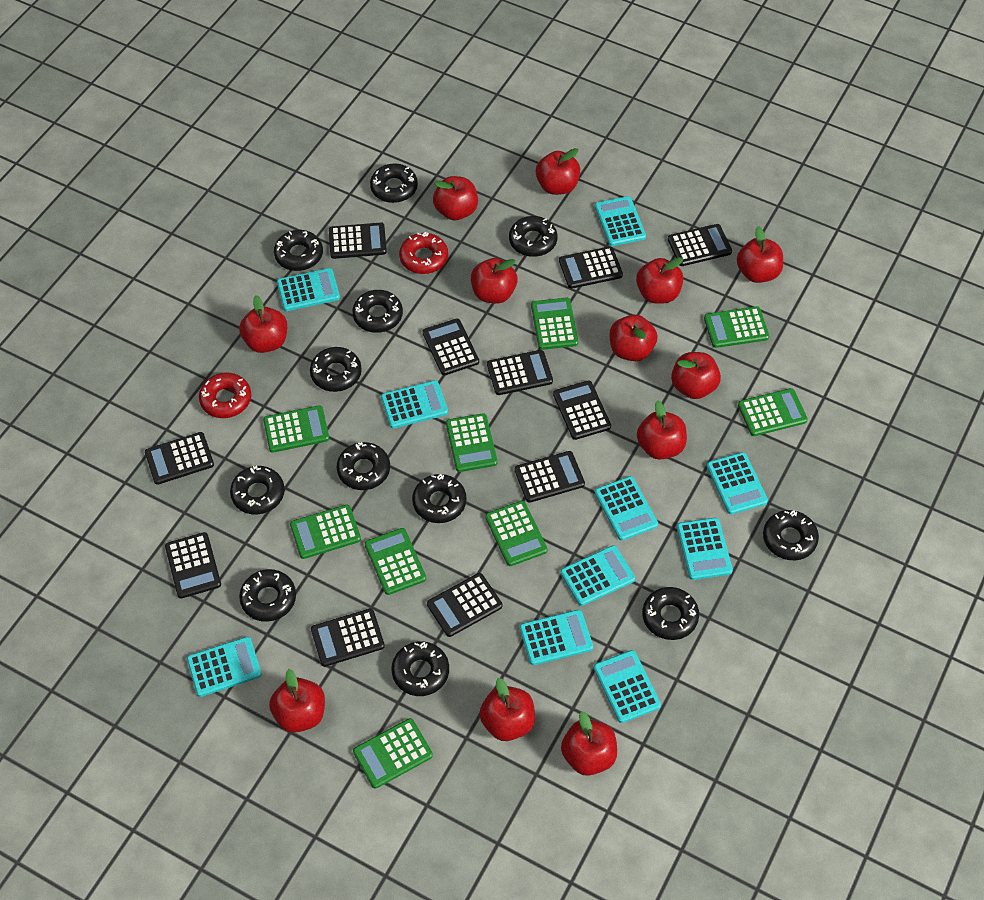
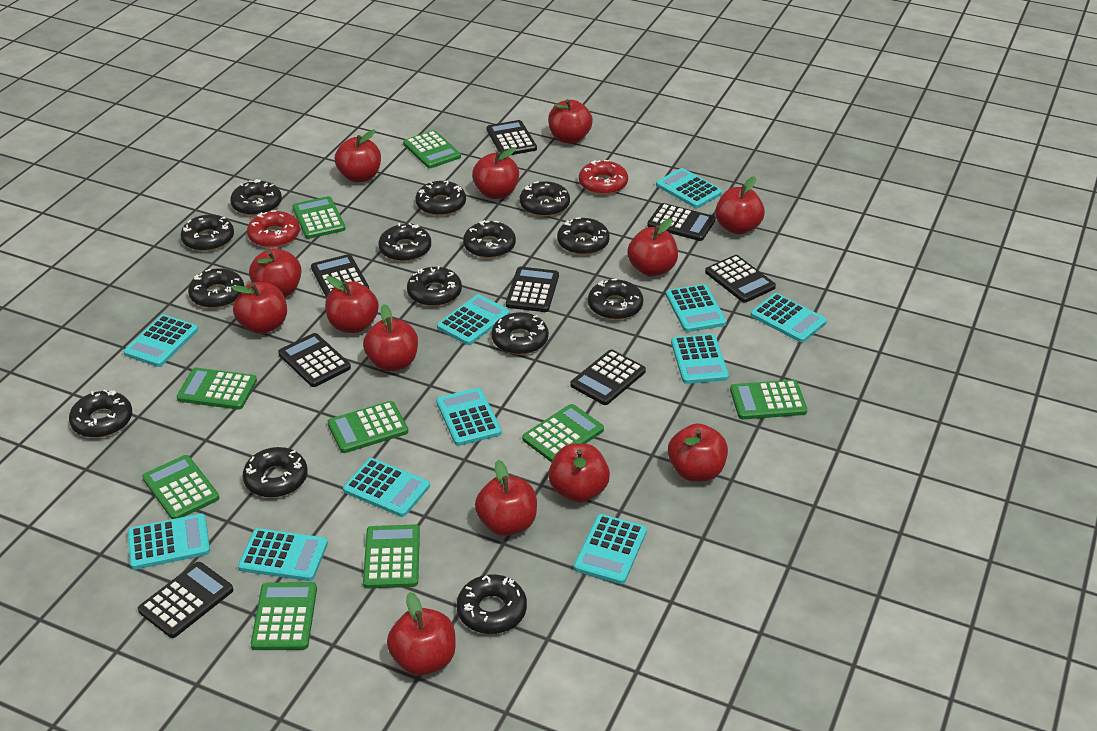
black calculator: [145,432,214,485] [165,532,221,598] [311,609,385,667] [329,223,387,259] [422,319,479,376] [427,573,502,637] [487,350,553,395] [515,451,585,503] [553,380,611,440] [559,246,623,289] [668,224,732,266] = 11 -> [138,562,233,638] [278,333,351,387] [311,254,369,298] [487,120,537,155] [506,267,559,312] [570,350,646,405] [647,203,715,241] [705,255,776,303] = 8
black donut: [230,466,285,514] [239,569,296,622] [274,230,323,271] [310,347,362,392] [337,442,390,490] [352,290,403,333] [370,163,418,203] [391,641,449,696] [412,474,467,523] [509,216,558,257] [642,587,699,640] [763,510,819,560] = 12 -> [69,389,132,438] [181,214,234,251] [188,268,244,308] [230,179,282,216] [243,447,308,498] [378,223,431,262] [407,266,462,306] [415,180,466,216] [457,574,527,634] [463,220,516,258] [491,312,549,355] [520,181,570,217] [557,217,610,255] [588,279,643,320] = 14
red apple: [239,295,287,353] [269,669,325,733] [433,176,478,220] [471,258,518,303] [479,678,535,741] [536,148,580,195] [561,711,617,776] [609,315,658,361] [636,257,684,303] [637,400,687,460] [671,352,721,399] [737,226,783,283] = 12 -> [231,282,287,334] [249,248,302,297] [325,276,379,333] [335,130,381,183] [363,304,418,372] [387,592,455,676] [472,147,519,199] [475,460,537,536] [548,99,593,144] [549,443,610,503] [627,218,678,277] [668,423,728,482] [715,176,765,235] = 13
turquoise calculator: [187,637,262,697] [277,268,340,311] [381,380,448,429] [520,610,593,665] [560,545,635,606] [594,650,661,723] [595,196,646,246] [595,476,658,541] [677,518,733,580] [707,452,768,514] = 10 -> [123,315,198,367] [128,514,210,570] [238,528,328,581] [343,458,430,517] [436,388,502,446] [437,294,510,345] [574,514,647,584] [656,168,722,208] [666,284,727,332] [671,334,729,384] [751,293,827,343] = 11

